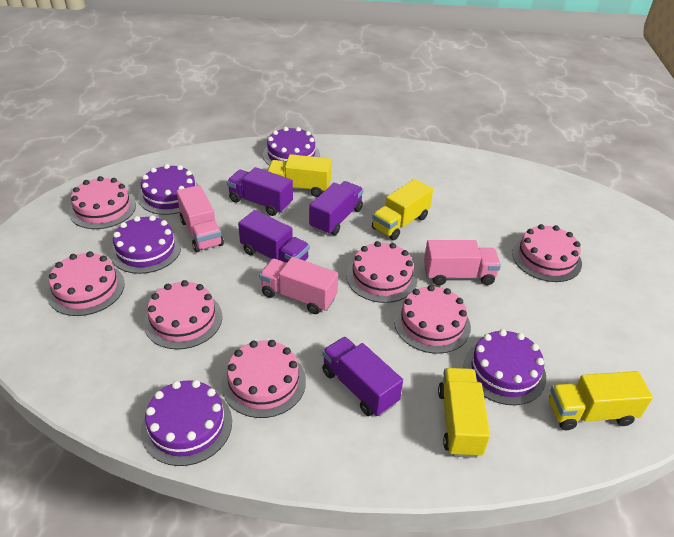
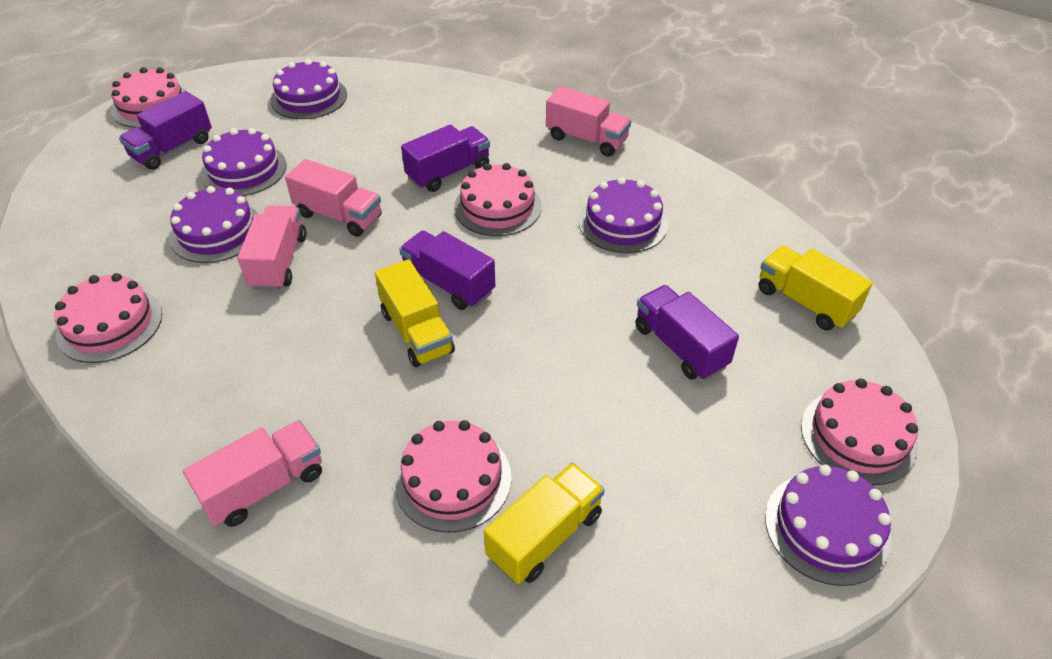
pink cake: [47,251,125,316] [69,176,136,229] [144,280,222,349] [221,340,306,418] [347,241,418,303] [394,285,471,354] [512,224,582,282] = 7 -> [55,273,162,363] [111,67,186,128] [394,420,511,533] [454,163,542,236] [801,379,918,485] = 5
pink truck: [176,185,224,252] [259,257,338,314] [424,240,501,285] = 3 -> [183,420,322,527] [238,206,306,290] [285,159,382,237] [546,86,631,157] = 4
yellow truck: [267,154,331,197] [372,179,433,240] [438,368,490,458] [549,371,653,430] = 4 -> [375,259,455,367] [484,463,605,584] [758,246,873,330] = 3

